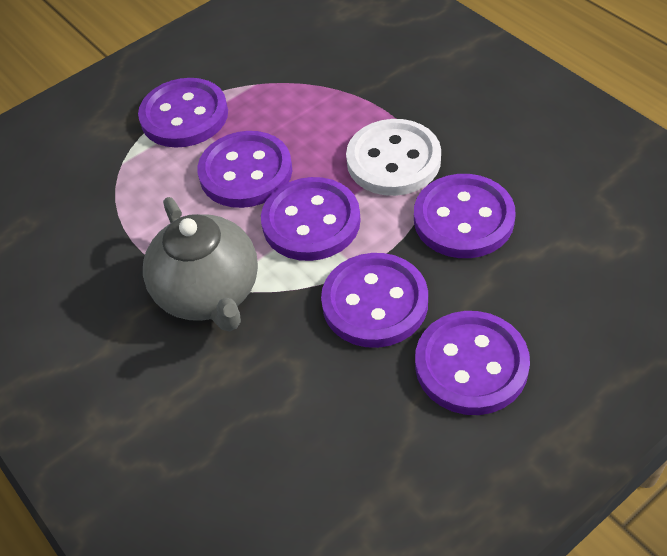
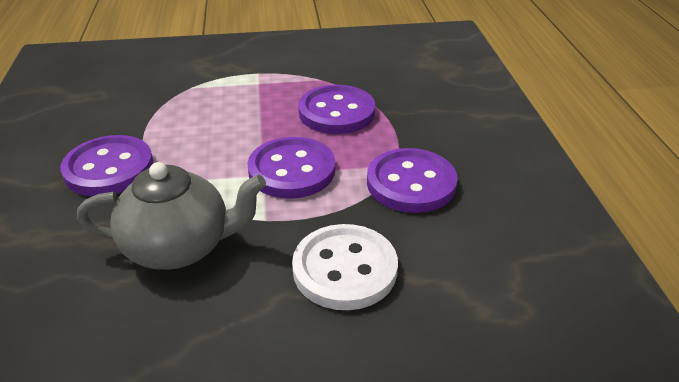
purple button: [138,78,228,148] [197,131,292,208] [261,177,361,261] [321,253,428,348] [414,174,516,258] [415,311,530,415] = 6 -> [60,135,153,196] [248,137,335,199] [298,85,375,134] [367,148,458,213] = 4

